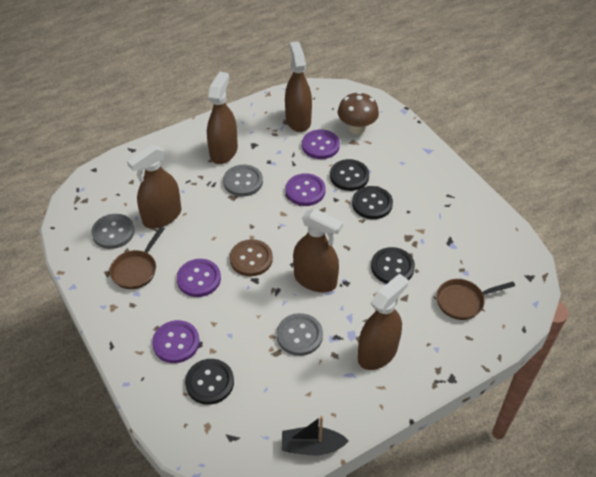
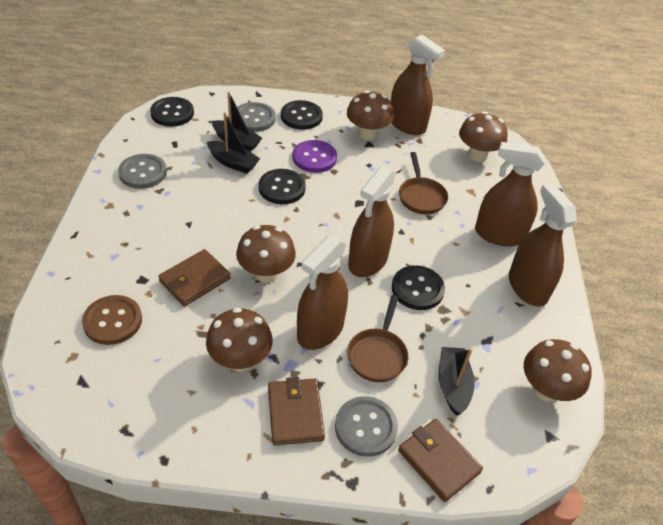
black boat: [282,416,349,456] = 1 -> [207,112,260,174] [212,92,262,152] [439,347,475,416] = 3
brown mushroom: [338,92,379,134] = 1 -> [206,308,273,371] [236,225,296,283] [347,90,394,140] [459,111,507,162] [524,339,592,402] = 5
brown wallet: none = 0 -> [158,249,231,306] [268,377,325,445] [398,419,483,502] = 3
purple button: [152,320,200,363] [177,259,221,297] [286,173,326,206] [302,129,340,159] = 4 -> [293,140,337,173] = 1

